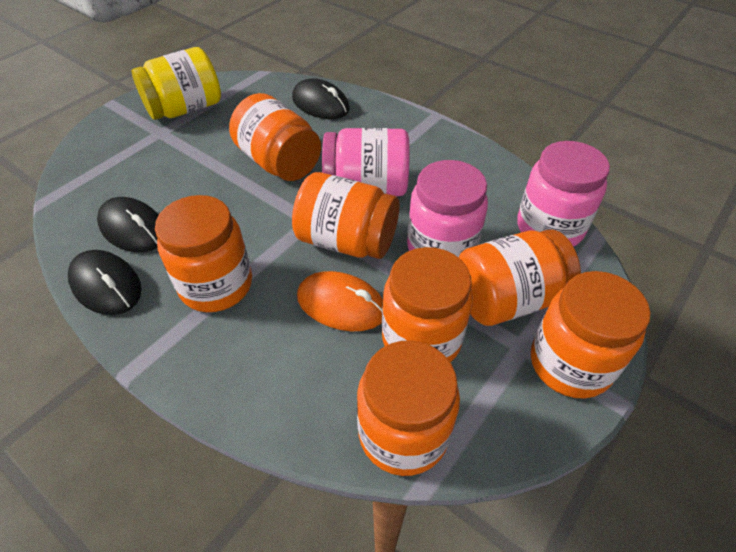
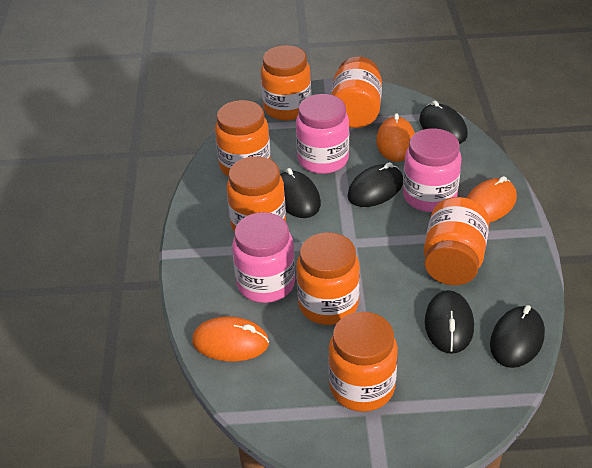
black mouse: [68,250,142,315] [97,197,158,253] [292,78,350,119] = 3 -> [280,168,321,218] [347,162,403,207] [419,100,468,144] [425,290,474,354] [490,305,545,368] = 5
orange mouse: [297,271,383,331] = 1 -> [192,316,269,361] [376,113,415,162] [466,176,517,222] = 3
yellow jar: [132,47,221,120] = 1 -> none = 0

